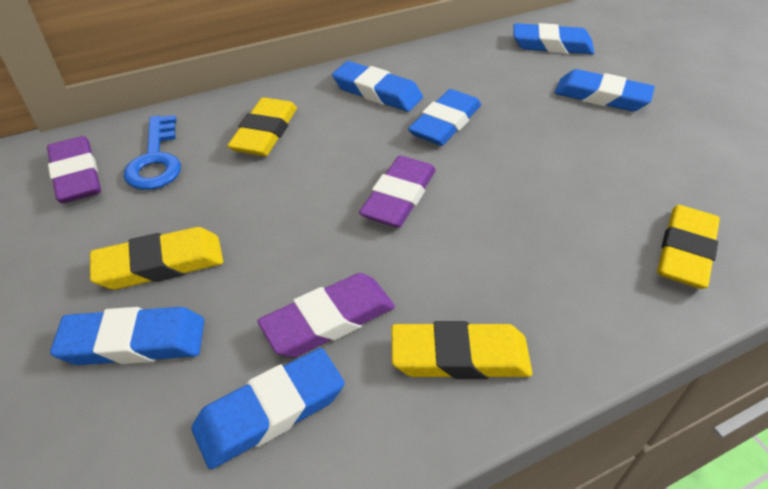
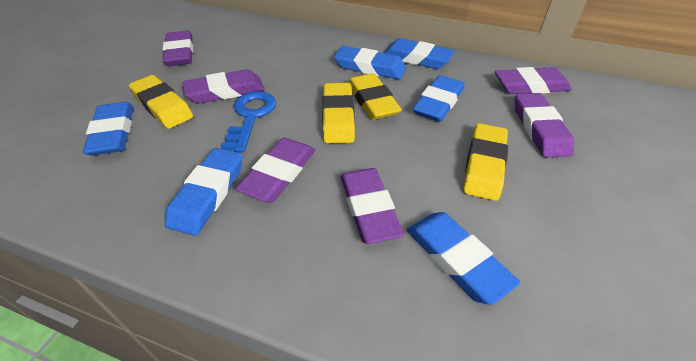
purple eraser: [47,136,101,204] [258,273,395,357] [359,156,436,228] = 3 -> [163,30,193,66] [182,69,265,103] [235,138,315,203] [341,168,404,244] [495,67,572,94] [515,93,574,158] = 6

